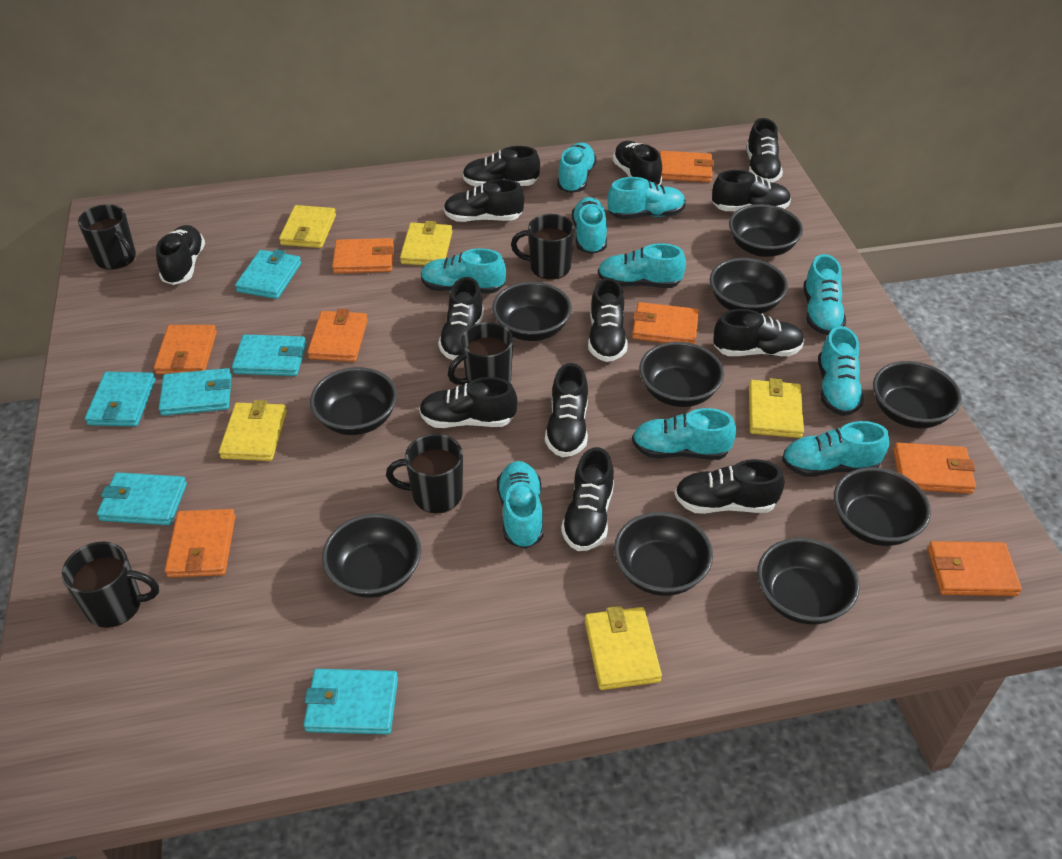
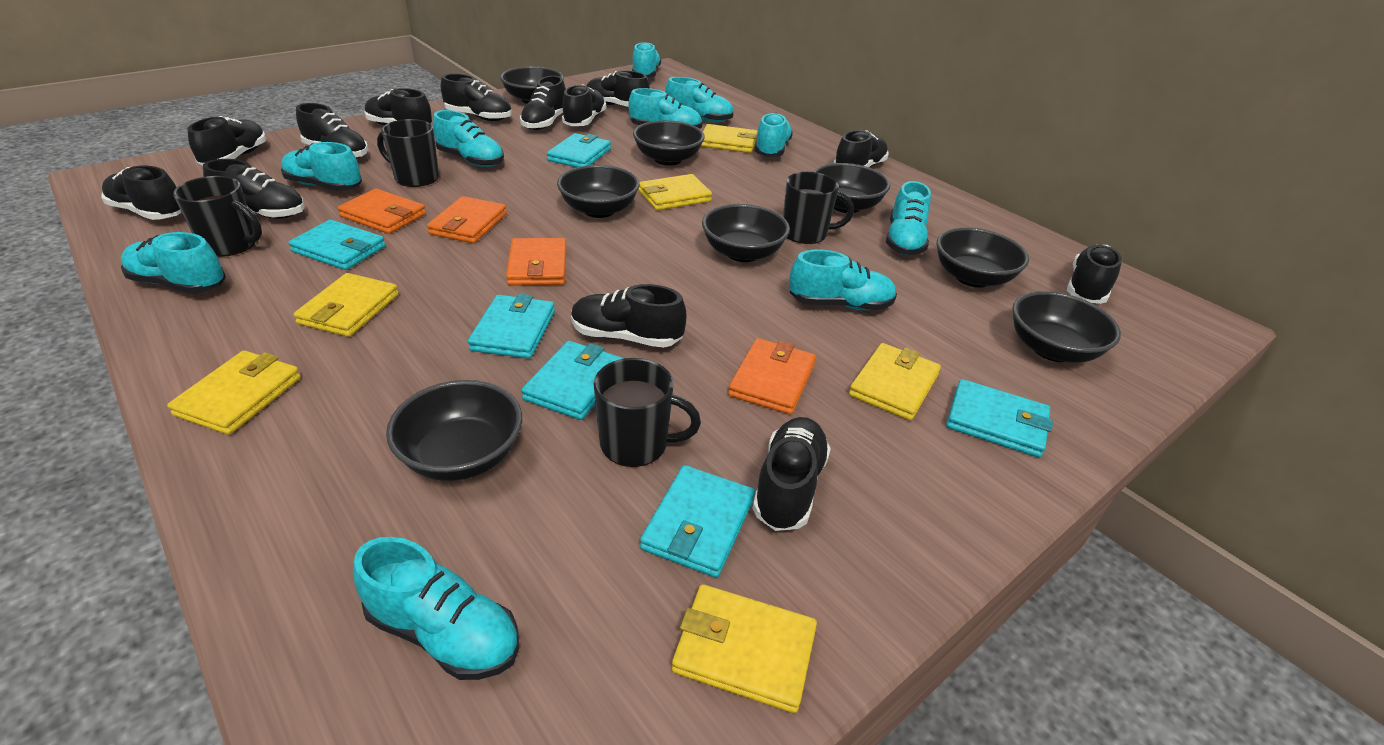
black bowl: [310,367,397,435] [322,514,421,598] [492,282,572,341] [614,512,713,596] [639,342,724,407] [710,258,788,314] [729,204,803,257] [757,538,860,624] [834,467,931,546] [873,361,962,428] = 10 -> [386,380,522,481] [500,66,564,104] [557,165,640,218] [633,120,705,166] [702,204,790,262] [814,163,890,213] [937,227,1029,288] [1012,291,1121,363] = 8
black mug: [62,541,159,628] [78,204,136,270] [386,434,463,514] [448,322,513,385] [511,214,575,280] = 5 -> [173,176,262,257] [377,119,439,187] [593,358,701,467] [783,172,854,244] = 4
orange wallet: [154,325,217,375] [165,509,236,578] [307,309,368,362] [332,238,394,273] [632,302,699,344] [659,151,714,182] [893,443,976,494] [928,541,1022,596] = 8 -> [338,189,426,234] [427,196,507,243] [506,238,566,286] [728,338,816,415] = 4
yellow wallet: [219,400,287,461] [279,205,336,248] [400,221,452,265] [585,606,662,690] [749,378,804,438] = 5 -> [167,350,301,435] [294,273,399,337] [638,174,712,210] [672,584,817,713] [701,124,758,153] [849,343,941,421] = 6

